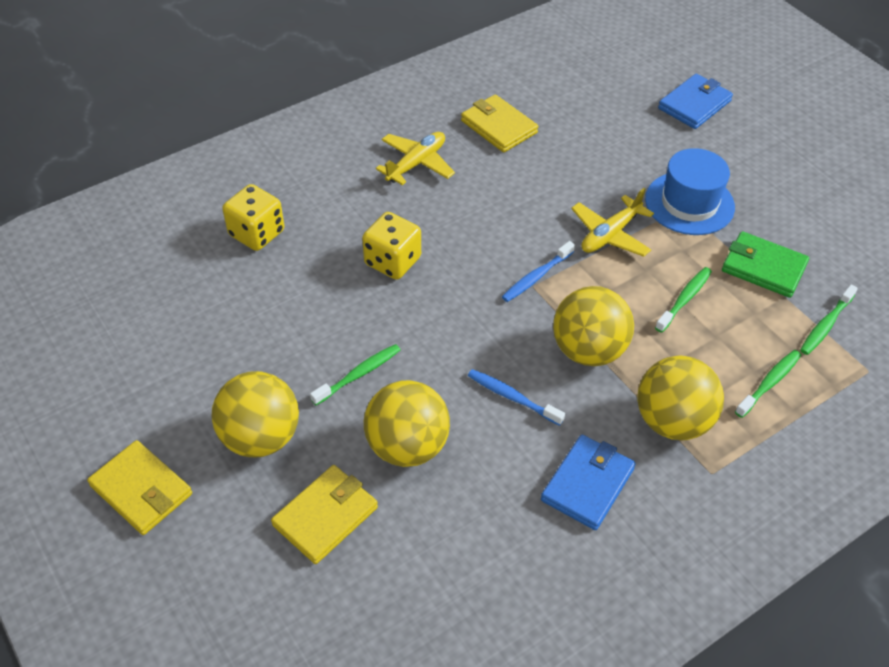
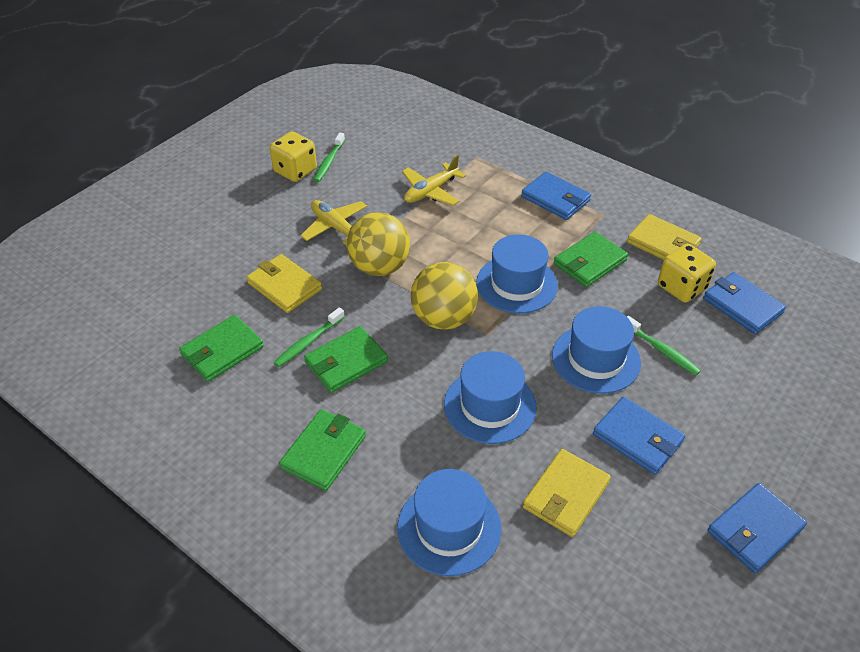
blue hat: [645,148,735,235] = 1 -> [397,469,501,576] [444,351,537,444] [476,234,558,313] [552,306,641,394] = 4
blue toothbrush: [468,369,565,426] [502,241,575,302] = 2 -> none = 0
blue wallet: [541,435,636,530] [658,74,733,129] = 2 -> [521,172,591,220] [593,397,685,475] [703,272,786,334] [707,483,807,573] = 4
green toothbrush: [310,344,400,405] [655,267,712,333] [735,350,801,418] [800,285,858,355] = 4 -> [274,307,345,367] [314,133,345,182] [627,316,701,375] = 3
green wallet: [722,231,809,298] = 1 -> [179,315,264,382] [279,409,366,491] [304,326,388,393] [554,232,628,287] = 4
yellow ball: [212,371,299,457] [364,380,450,467] [553,286,634,366] [637,356,724,440] = 4 -> [347,212,410,276] [411,262,478,330] = 2

